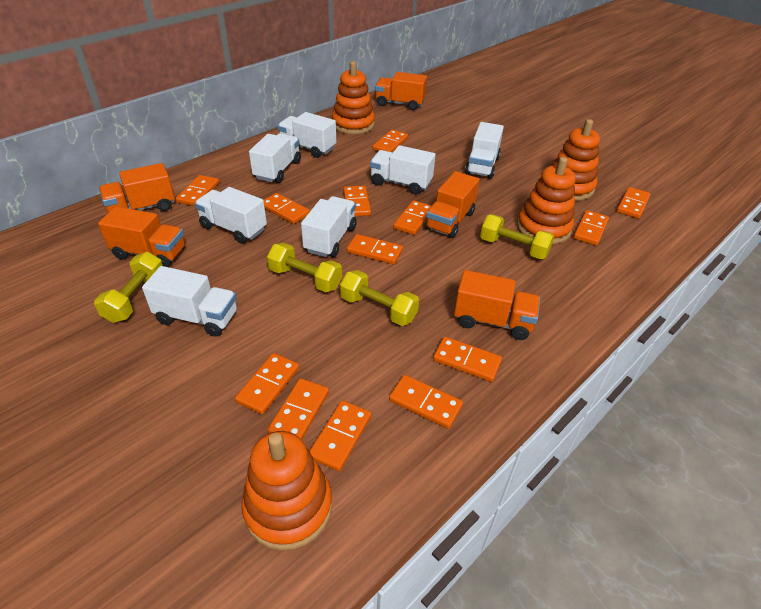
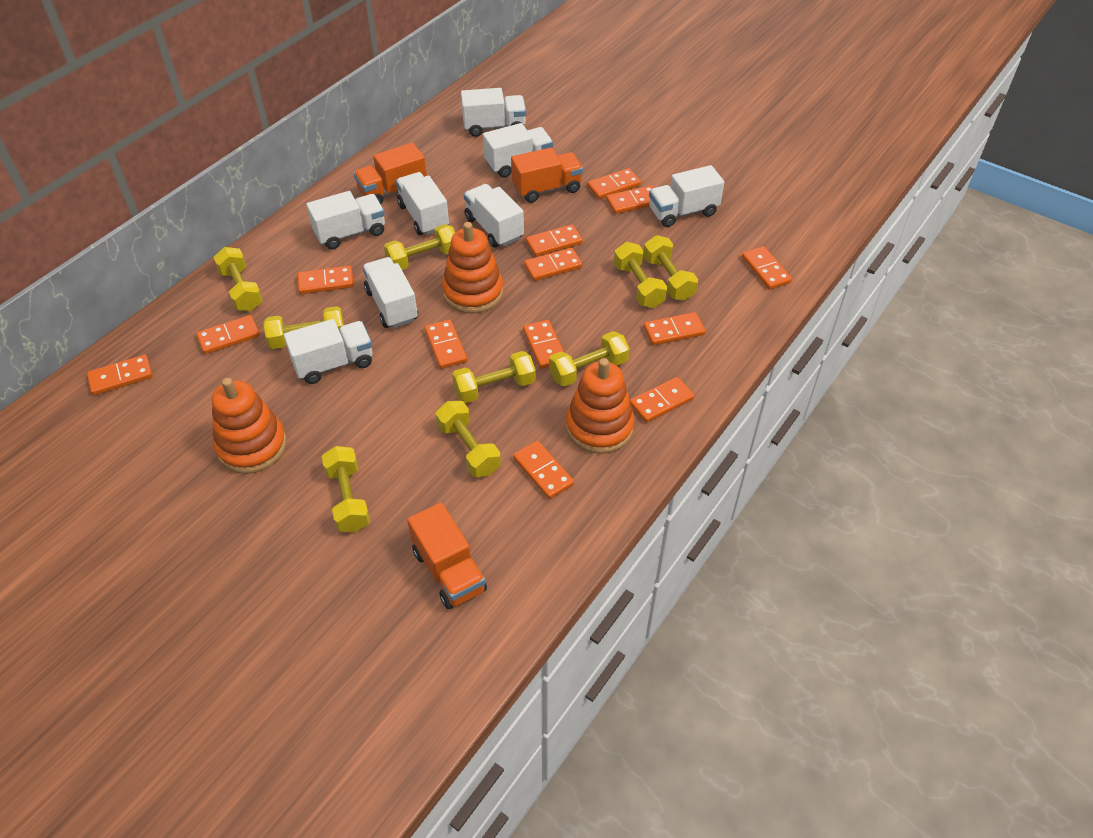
orange stacking toy: [241,431,332,550] [332,61,375,134] [517,157,575,244] [552,119,600,200] = 4 -> [212,378,287,474] [442,222,503,313] [566,358,635,454] = 3
orange truck: [98,206,185,267] [99,163,175,213] [375,72,427,111] [425,171,479,238] [454,270,540,340] = 5 -> [354,143,427,204] [407,502,487,609] [511,148,583,203] = 3
white truck: [142,266,237,337] [195,187,267,244] [249,134,301,183] [278,112,336,158] [301,196,357,257] [370,145,435,195] [465,122,504,179] = 7 -> [284,319,373,384] [306,191,385,249] [362,257,418,328] [396,172,449,235] [461,88,526,137] [463,184,524,248] [483,123,553,178] [649,165,724,227] = 8
yellow dumbbell: [94,252,163,323] [267,243,342,292] [340,270,419,326] [480,214,554,259] = 4 -> [213,247,263,311] [263,306,344,349] [322,446,370,532] [384,224,455,270] [436,401,501,477] [452,351,536,403] [549,331,630,386] [614,242,667,308] [643,235,698,301] = 9

